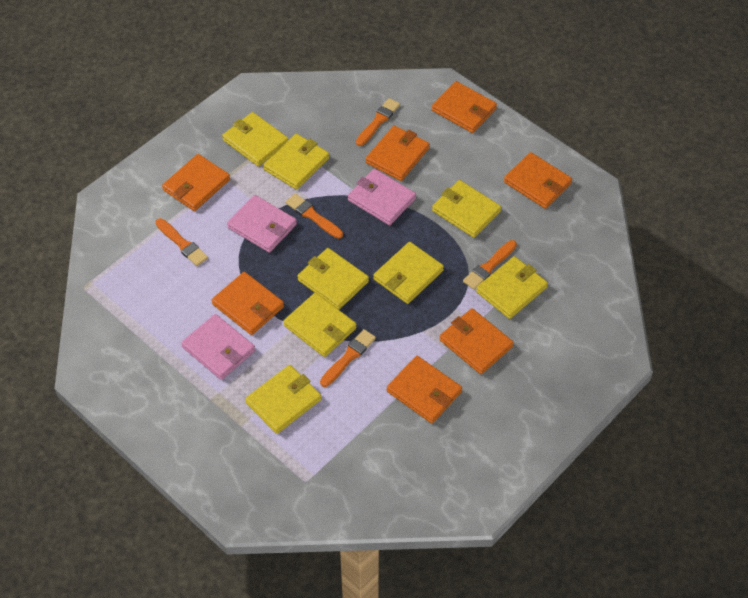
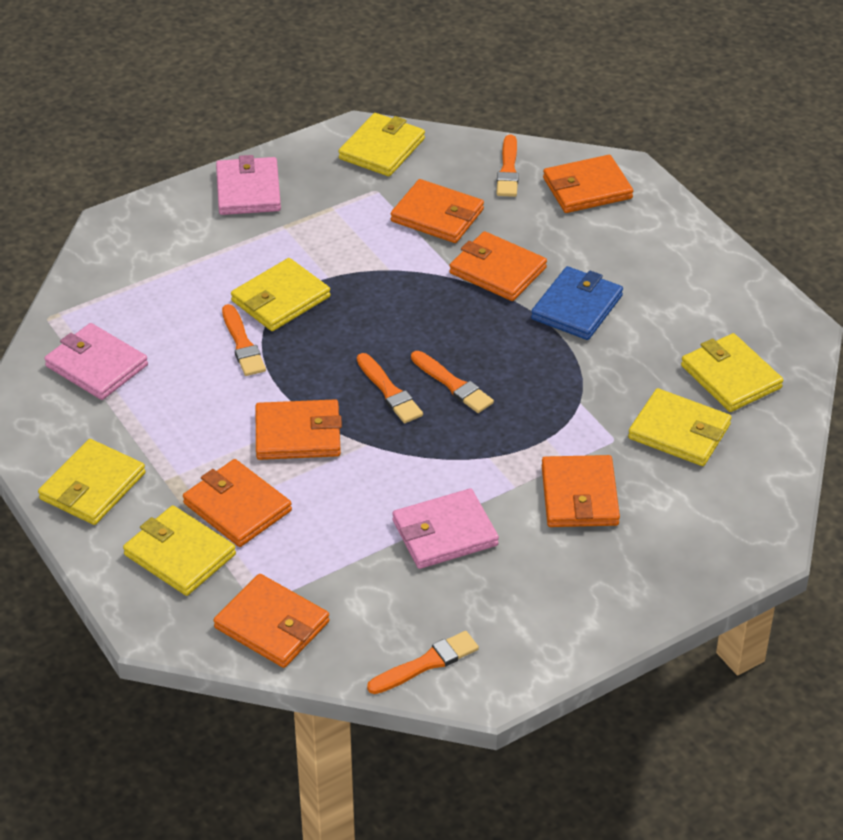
blue wallet: none = 0 -> [531,266,623,340] = 1
yellow wallet: [222,112,288,167] [245,365,321,434] [263,134,329,190] [283,293,357,357] [297,248,369,310] [373,242,444,304] [432,180,501,238] [476,256,548,319] = 8 -> [38,439,146,525] [123,506,236,596] [231,258,331,331] [339,113,425,176] [628,388,732,466] [681,333,783,412] = 6

